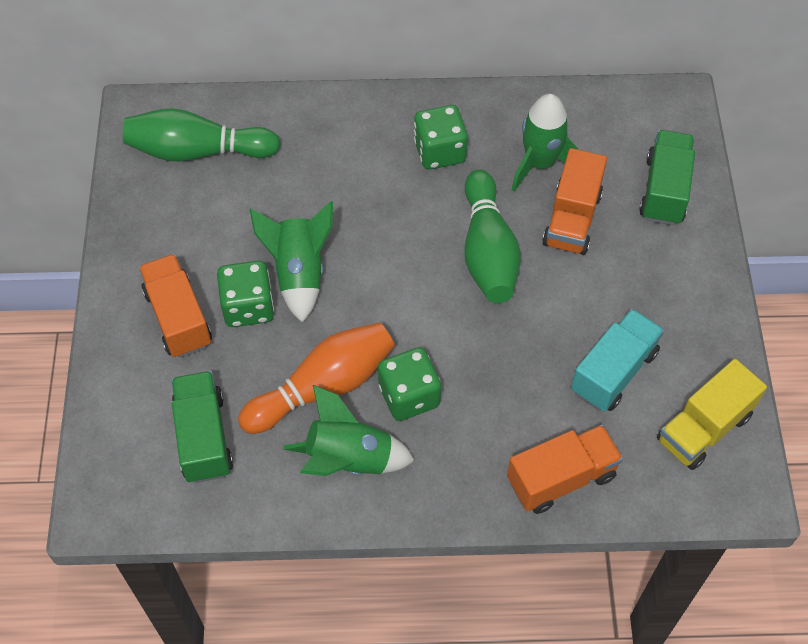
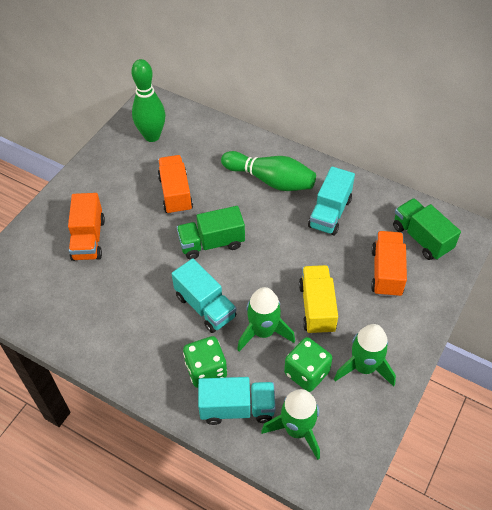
green dice: [217,261,274,327] [378,347,441,421] [414,105,468,170] = 3 -> [183,336,227,388] [284,337,332,392] = 2
orange bowling pin: [238,322,395,434] = 1 -> none = 0
turquoise truck: [571,309,664,412] = 1 -> [172,258,236,333] [198,377,276,425] [308,166,355,235] = 3

